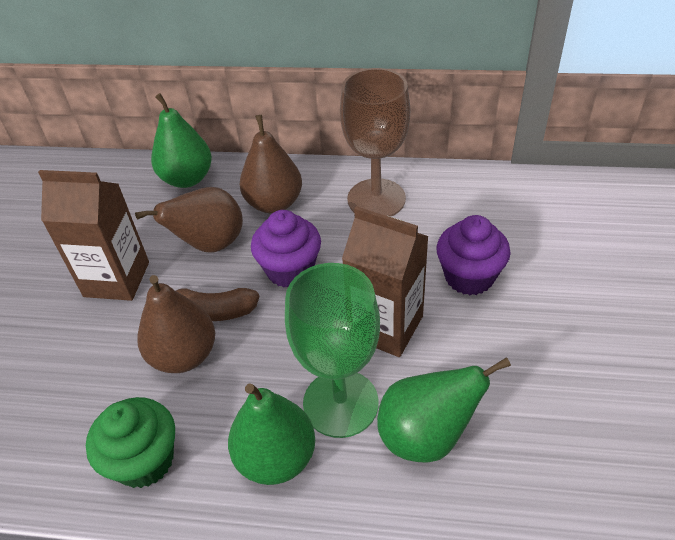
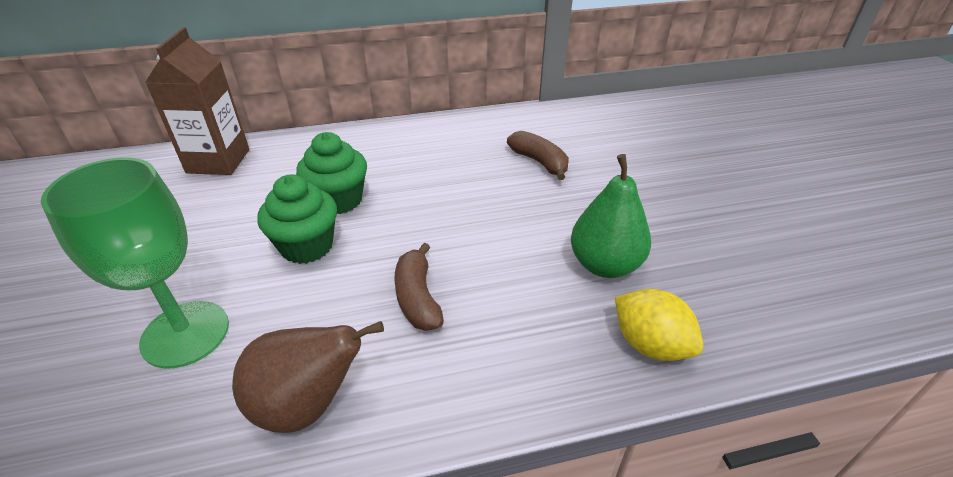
brown banana: [176,288,260,321] = 1 -> [394,243,444,331] [507,131,569,180] = 2
brown carton: [38,170,149,301] [342,206,429,357] = 2 -> [145,27,249,175] = 1
brown goblet: [340,68,410,217] = 1 -> none = 0
brown pear: [135,187,243,253] [137,275,215,373] [240,115,302,213] = 3 -> [232,321,384,433] = 1
green cupcake: [86,397,175,488] = 1 -> [257,174,337,264] [296,132,367,214] = 2
green pear: [151,93,212,188] [228,383,315,485] [377,357,511,463] = 3 -> [571,154,651,278] = 1
purple cupcake: [251,210,321,288] [436,215,510,295] = 2 -> none = 0
yellow lemon: none = 0 -> [615,289,703,361] = 1

